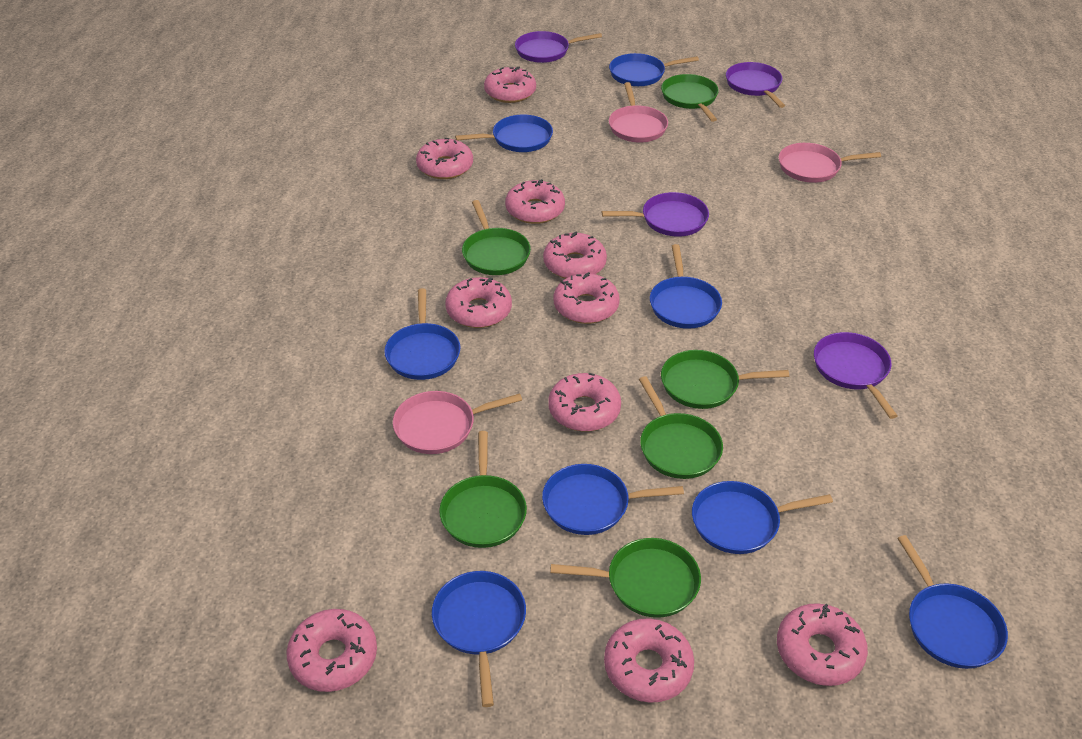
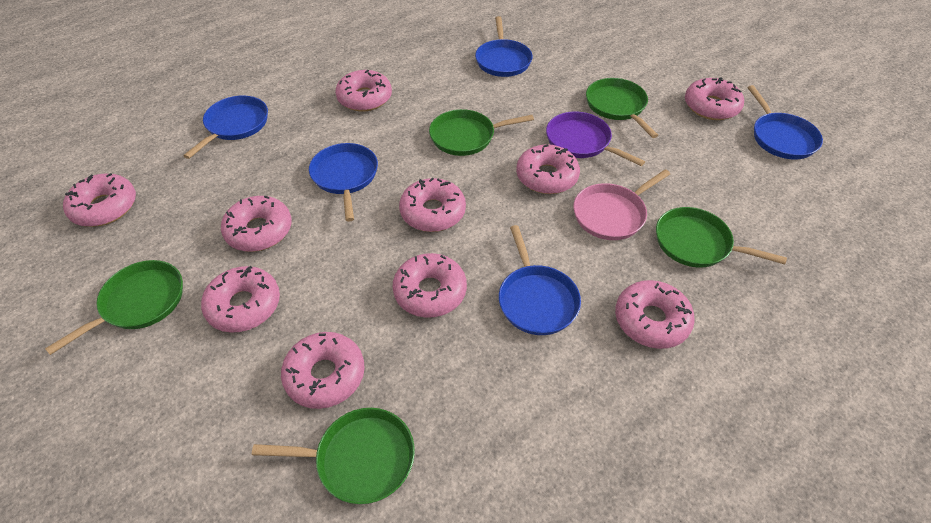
blue pan: [384,288,461,380] [432,571,526,707] [455,115,553,152] [542,464,684,535] [609,53,699,86] [650,244,722,329] [692,481,833,554] [897,535,1008,669] = 8 -> [183,96,268,159] [309,143,378,222] [475,16,533,77] [499,225,581,335] [747,85,823,159] = 5
green pan: [439,431,527,548] [462,200,531,275] [550,538,701,618] [639,376,723,479] [661,74,719,122] [661,350,789,409] = 6 -> [45,260,183,355] [252,408,415,504] [429,109,534,156] [586,78,658,138] [656,207,787,267] = 5
pink pan: [393,391,522,454] [609,82,668,142] [779,143,881,183] = 3 -> [573,169,670,240] = 1
purple pan: [515,31,602,63] [602,192,709,237] [726,62,785,108] [814,332,898,419] = 4 -> [546,111,645,166] = 1

